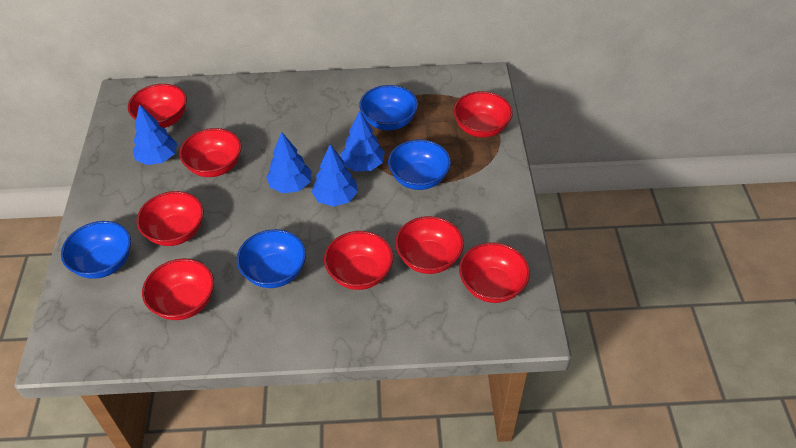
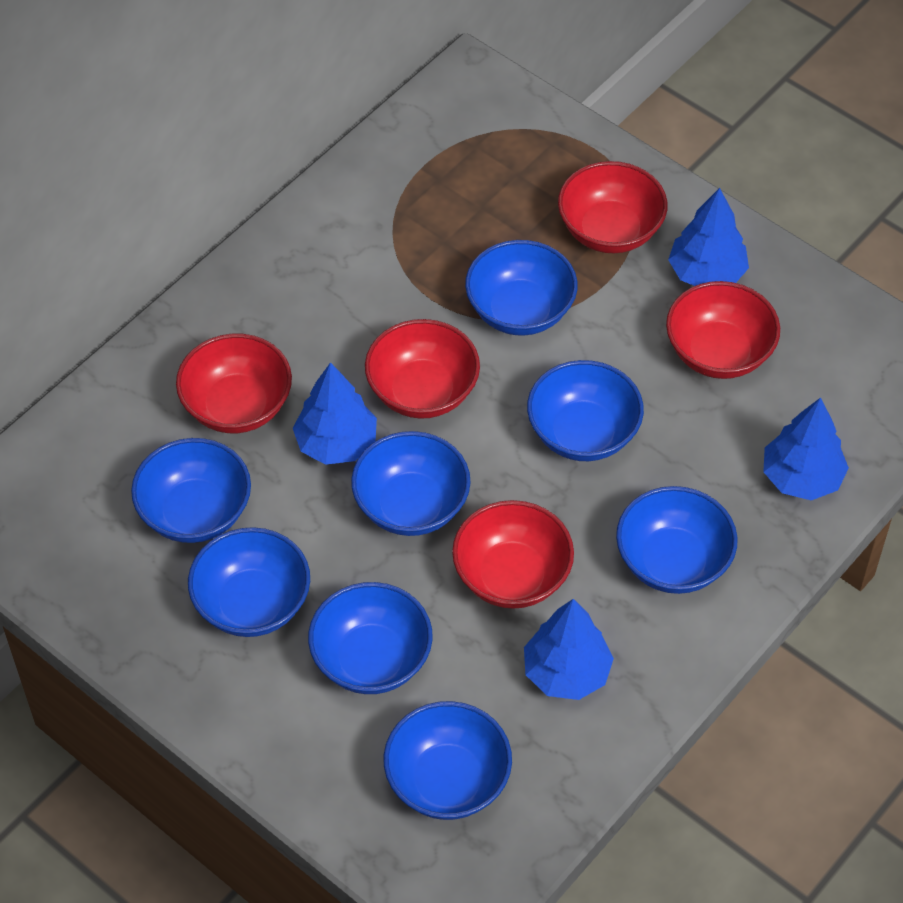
blue bowl: [61,221,131,279] [237,229,306,288] [359,85,418,130] [388,140,451,190] = 4 -> [131,438,251,543] [188,527,310,637] [308,582,433,694] [351,431,471,536] [384,701,512,820] [465,240,578,336] [527,360,644,461] [616,486,738,594] = 8
red bowl: [128,84,187,128] [136,191,204,246] [142,259,214,320] [179,128,242,177] [324,231,393,290] [395,216,464,274] [453,91,513,137] [459,242,530,303] = 8 -> [176,334,292,433] [365,319,480,419] [452,500,574,609] [558,161,668,253] [666,281,780,379] = 5

